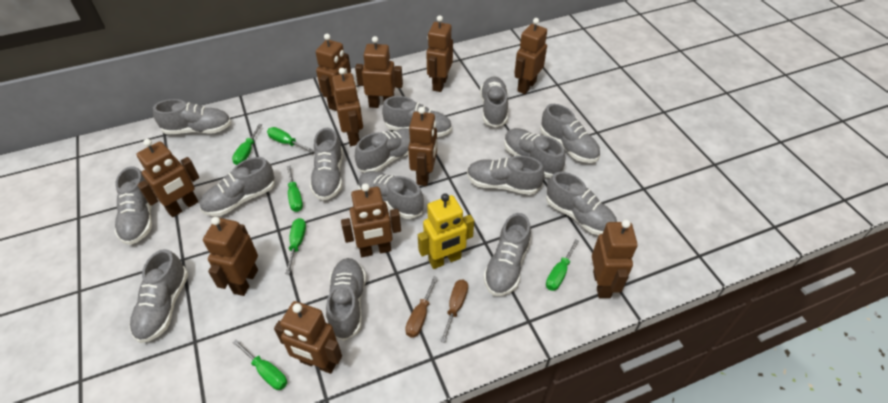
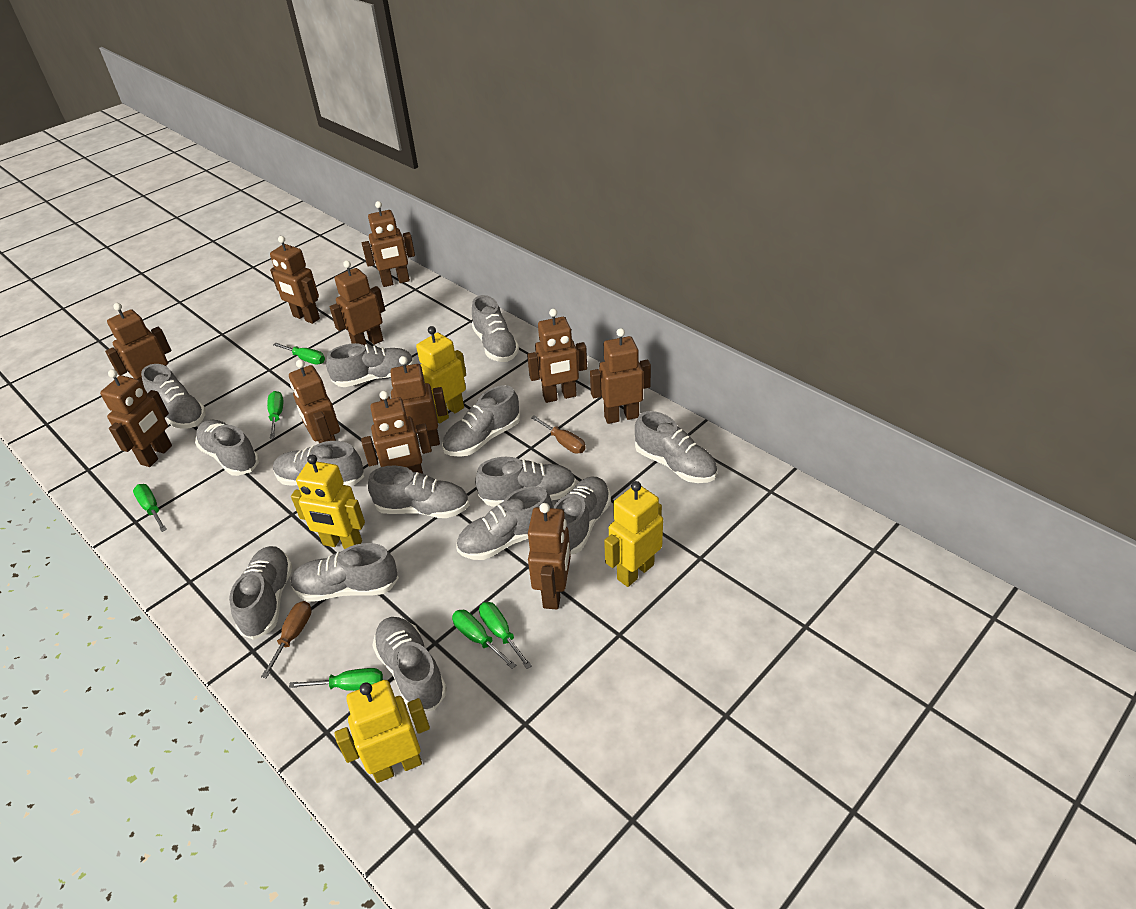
grey shoe: [114,166,152,245] [129,249,188,343] [153,99,231,134] [200,157,275,216] [310,128,343,201] [326,258,366,341] [355,128,410,172] [358,171,424,219] [382,96,452,137] [467,156,545,195] [480,76,508,127] [483,213,531,296] [504,128,565,178] [540,104,600,163] [546,172,617,235] = 15 -> [141,364,206,428] [195,420,259,476] [229,546,292,640] [273,441,364,487] [291,543,399,602] [326,343,414,387] [368,466,469,518] [372,617,447,711] [442,385,520,457] [456,486,553,560] [472,295,519,362] [475,457,576,507] [553,477,611,554] [635,411,717,483] = 14
yellow robot: [418,193,474,269] = 1 -> [291,455,365,549] [334,680,430,783] [416,326,466,424] [604,481,663,587] = 4

